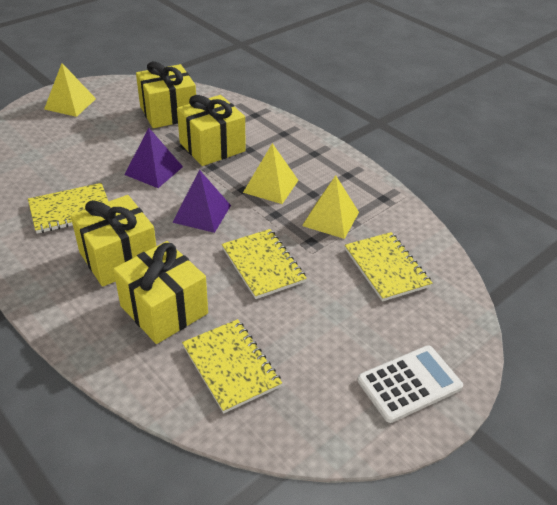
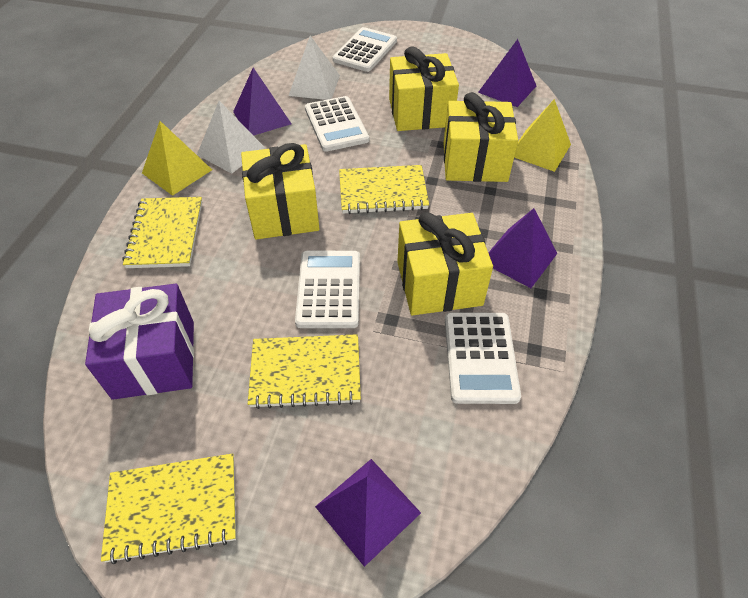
purple gift: none = 0 -> [85,284,194,400] = 1
purple pyramid: [124,128,183,188] [172,170,231,233] = 2 -> [233,67,291,136] [315,459,421,567] [478,39,536,107] [488,208,557,288] = 4
white calculator: [357,345,463,423] = 1 -> [295,251,360,328] [305,96,369,152] [333,27,397,72] [445,312,521,404] = 4
white pyramid: none = 0 -> [197,101,265,174] [288,36,340,100] = 2
yellow pyramid: [44,63,96,117] [243,143,299,204] [302,175,359,239] = 3 -> [142,121,212,196] [514,99,571,172] = 2

